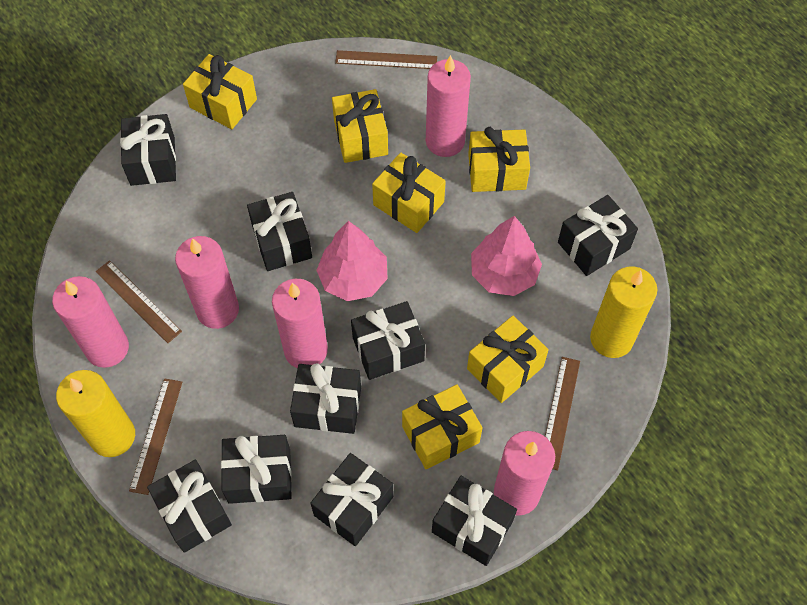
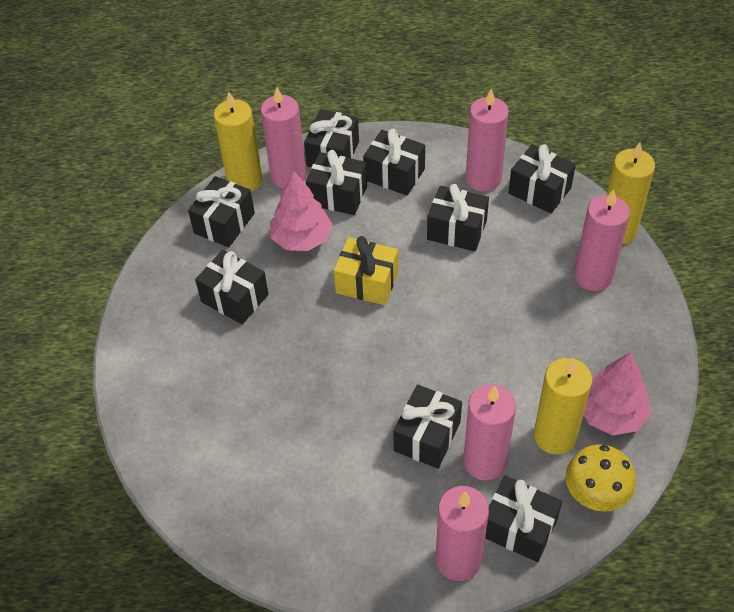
brown ruler: [96,260,182,343] [129,378,182,495] [335,50,437,69] [545,357,580,470] = 4 -> none = 0
yellow candle: [56,370,135,457] [590,266,657,358] = 2 -> [214,92,263,192] [534,358,592,455] [606,142,655,244] = 3
yellow gift: [183,54,257,129] [332,89,388,163] [372,153,446,233] [402,384,482,469] [467,316,549,403] [468,127,530,192] = 6 -> [334,236,398,305] = 1
yellow mushroom: none = 0 -> [566,444,636,512] = 1

